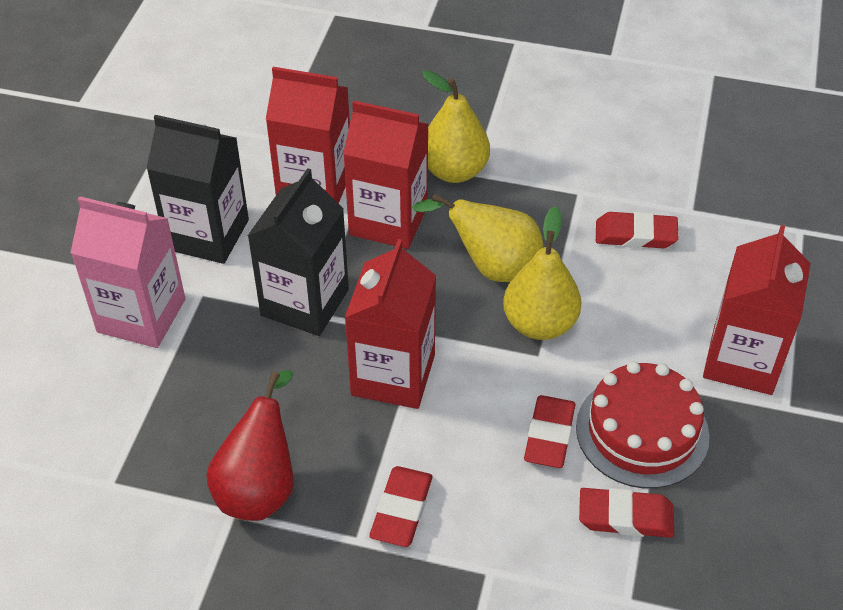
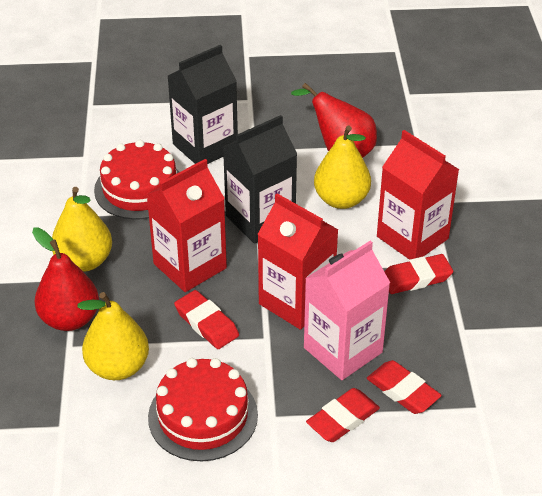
red cake: [576,361,710,489] = 1 -> [94,140,179,219] [148,358,258,461] = 2
red carton: [266,67,350,204] [343,100,428,249] [345,239,436,409] [703,225,811,395] = 4 -> [146,159,227,292] [257,194,338,330] [377,130,459,260] = 3
red pear: [206,370,294,521] = 1 -> [32,228,99,331] [291,83,377,158] = 2

